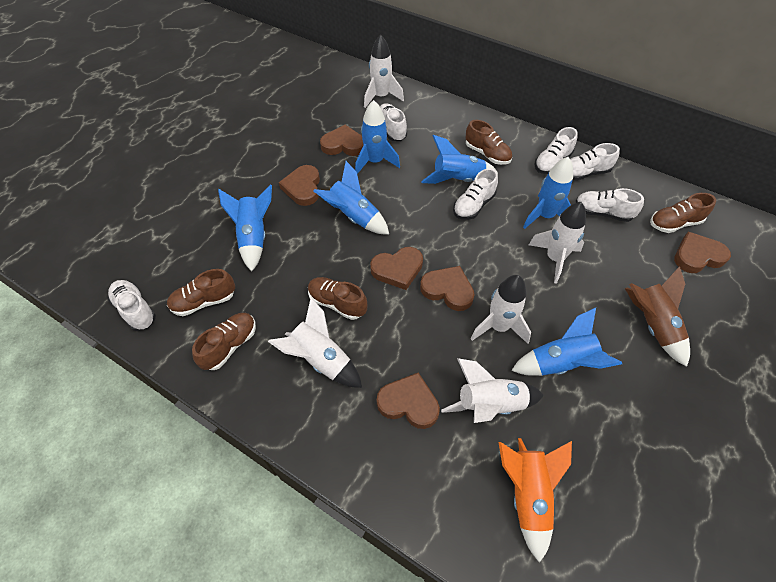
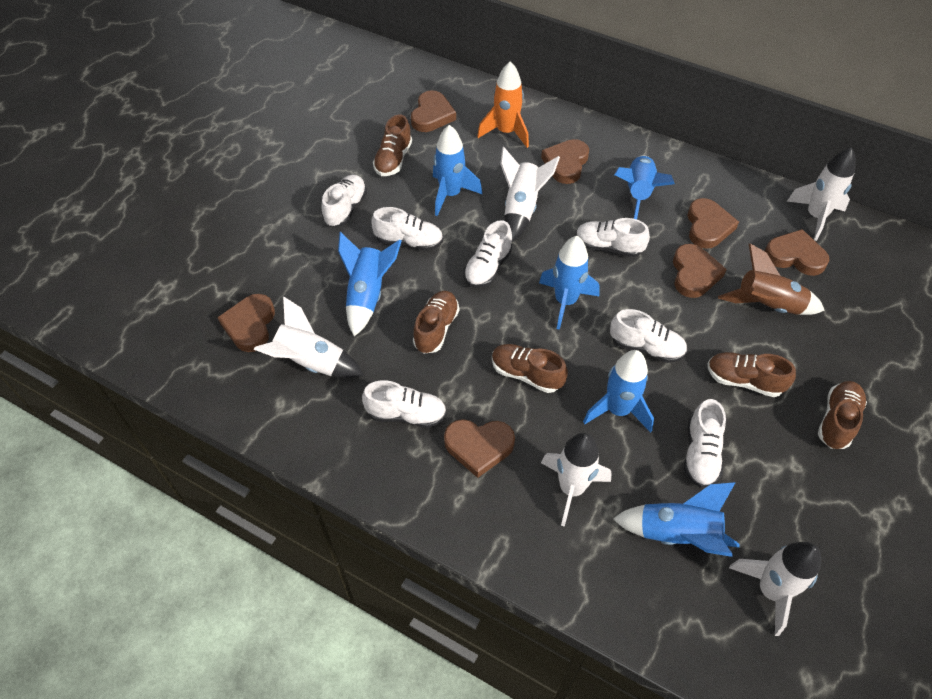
brown heart: [279,165,320,206] [320,125,364,156] [370,247,423,290] [377,372,440,429] [420,266,475,311] [674,232,731,273] = 6 -> [217,294,275,352] [411,90,456,132] [444,419,515,478] [541,139,589,184] [673,244,727,298] [687,198,739,249] [765,229,829,276] = 7
white shoe: [107,280,156,331] [380,103,407,141] [453,168,498,220] [534,127,578,174] [570,143,620,180] [576,188,644,222] = 6 -> [321,175,367,227] [362,380,447,428] [372,207,443,251] [464,220,513,288] [576,218,650,257] [610,309,687,363] [683,399,726,488] = 7

